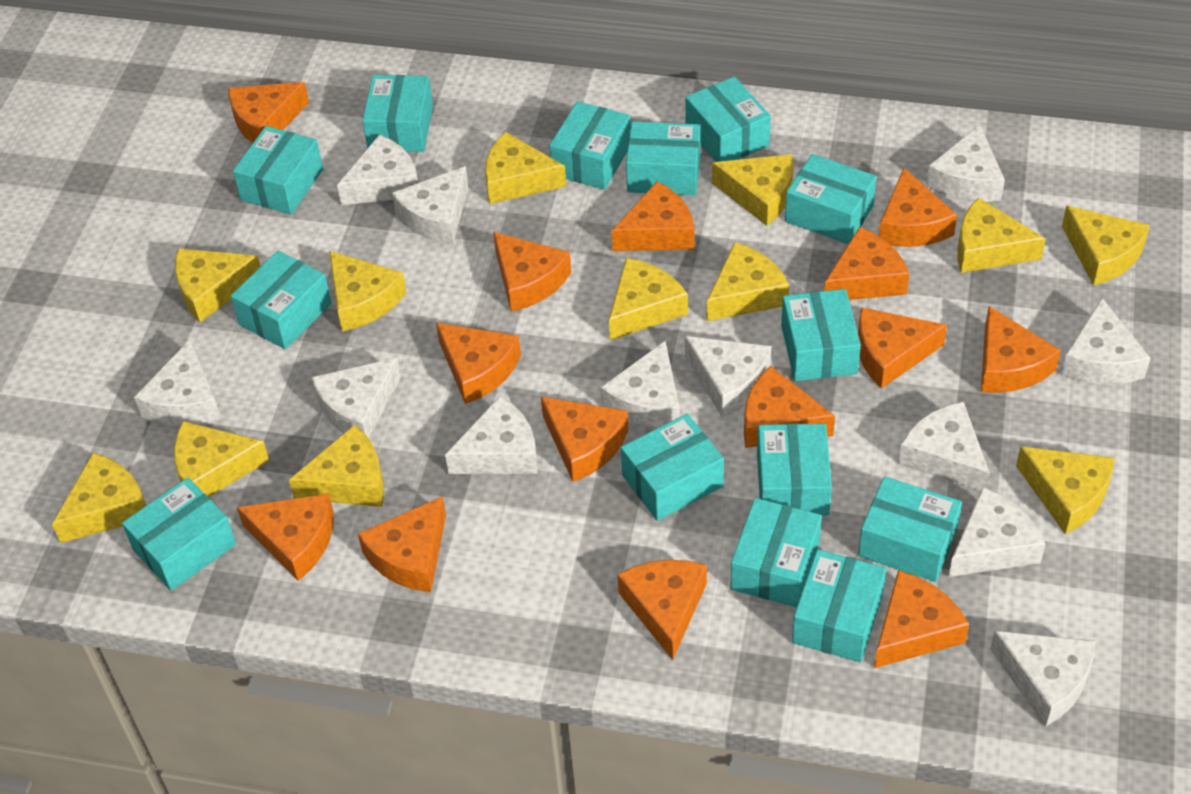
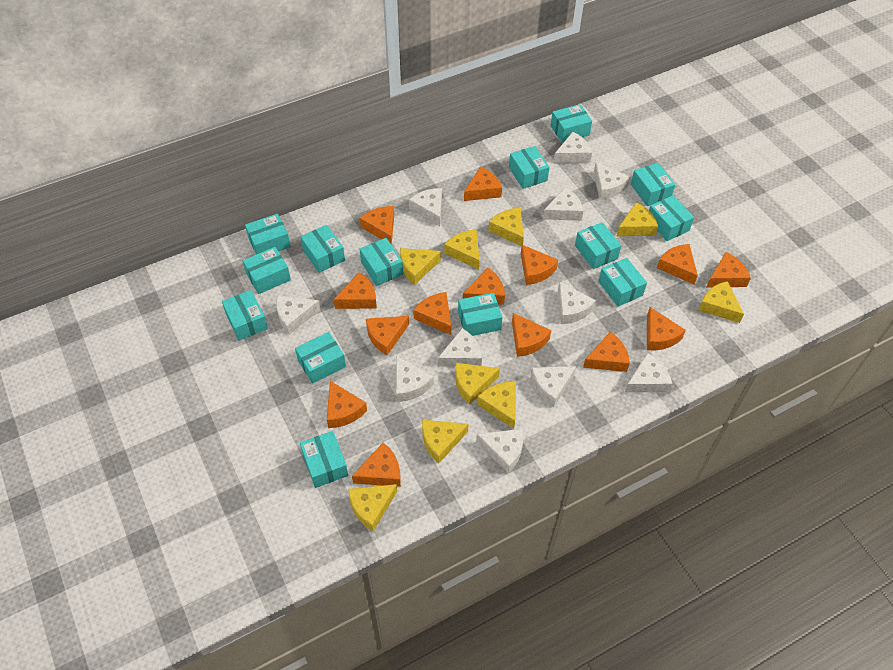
white cheese: [134,340,221,426] [311,358,401,439] [337,134,418,205] [392,166,469,244] [445,396,538,474] [601,341,680,428] [685,336,771,417] [898,402,990,491] [926,125,1005,202] [948,487,1046,577] [990,631,1096,727] [1061,298,1151,385] = 12 -> [276,295,321,334] [396,356,434,402] [409,188,442,226] [438,328,482,367] [476,429,524,473] [531,366,576,407] [543,187,583,221] [554,132,592,163] [558,282,596,324] [594,163,630,199] [625,353,672,392] = 11
yellow cheese: [52,453,147,543] [174,421,269,497] [175,249,261,322] [289,425,384,507] [329,251,407,331] [485,132,567,204] [609,258,688,340] [707,242,789,321] [712,154,793,226] [957,198,1046,273] [1016,446,1114,534] [1062,206,1150,285] = 12 -> [348,484,397,531] [400,248,441,285] [422,420,469,464] [444,230,480,270] [455,363,500,405] [477,382,516,429] [489,208,524,246] [617,203,658,236] [699,281,744,323] = 9

